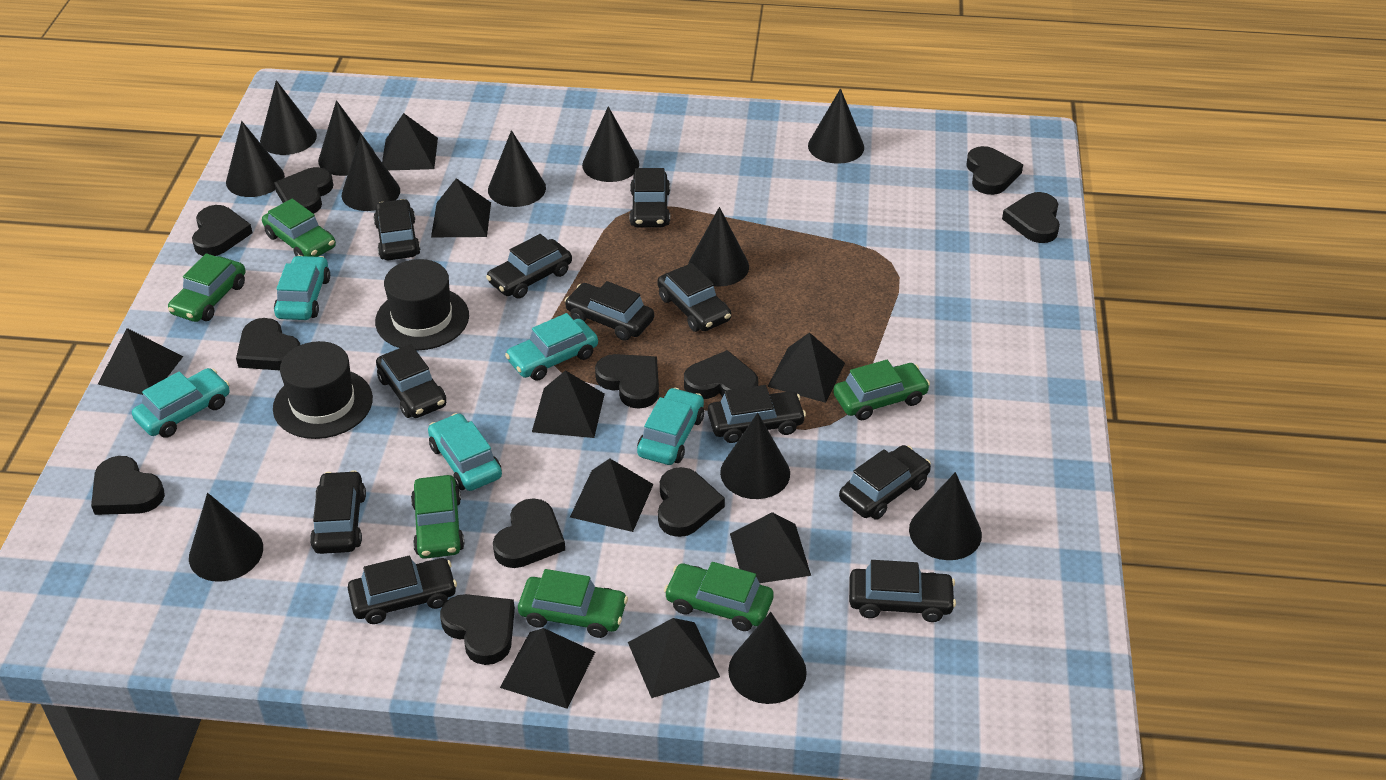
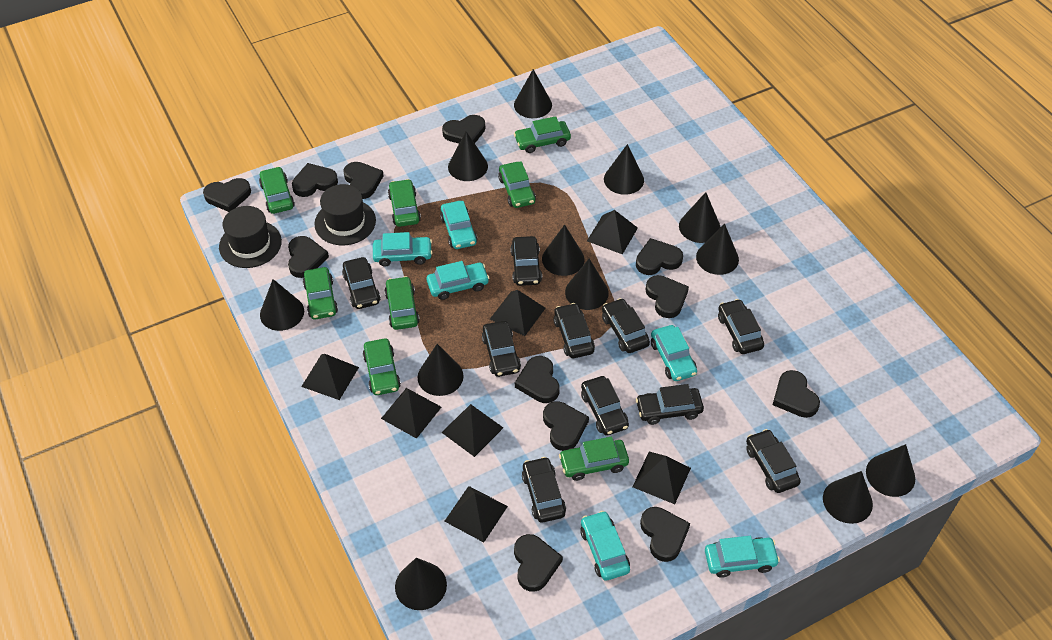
black car: [310,470,366,554] [348,556,457,624] [373,199,421,260] [376,344,446,418] [486,234,572,299] [565,281,654,341] [629,168,670,228] [657,263,731,332] [708,385,806,443] [839,445,931,520] [849,560,956,622] = 11 -> [342,257,381,309] [482,321,521,377] [510,236,542,286] [522,457,566,523] [553,303,595,358] [581,376,629,436] [602,298,650,353] [636,384,704,425] [718,299,764,354] [746,429,801,493] = 10
black heart: [91,456,165,515] [192,205,253,256] [236,318,300,370] [274,167,333,214] [440,594,515,665] [493,498,565,568] [595,354,659,409] [658,467,725,537] [684,350,758,399] [966,146,1023,195] [1002,192,1060,243] = 11 -> [203,178,251,212] [288,236,329,278] [292,163,338,197] [343,162,384,199] [442,115,485,143] [514,534,563,592] [515,356,560,403] [543,401,589,451] [636,238,683,275] [640,507,690,562] [645,275,689,318] [773,370,820,418] = 12
black pyramid: [98,328,183,395] [382,113,438,170] [431,178,491,237] [500,628,595,708] [532,370,605,438] [570,458,653,532] [628,618,720,698] [730,512,811,583] [767,332,845,403] = 9 -> [301,354,359,400] [381,388,441,439] [441,404,503,457] [444,486,508,542] [490,290,546,336] [587,210,638,254] [632,452,691,504] = 7
green car: [168,253,246,322] [262,199,336,257] [411,475,465,559] [518,569,628,638] [664,562,774,631] [833,360,930,420] = 6 -> [259,167,295,214] [303,267,338,320] [363,338,401,395] [384,276,420,330] [388,179,421,227] [498,161,536,208] [514,116,571,153] [559,437,629,481] = 8
turquoise car: [132,368,230,438] [274,255,330,320] [428,413,502,491] [505,313,598,381] [637,388,704,465] = 5 -> [373,232,433,267] [427,261,489,300] [440,201,478,249] [580,511,630,581] [651,325,697,381] [705,536,780,578] = 6

